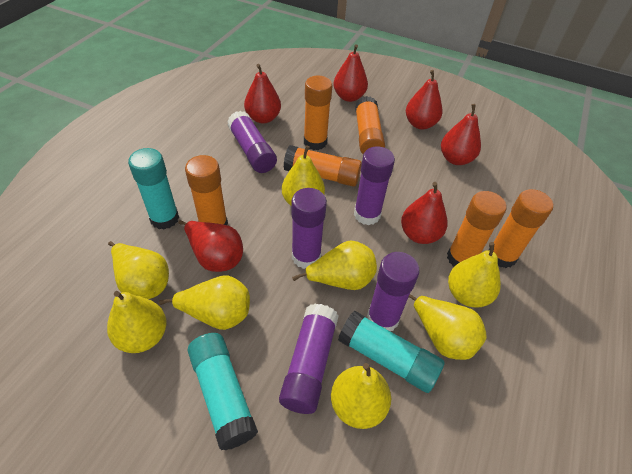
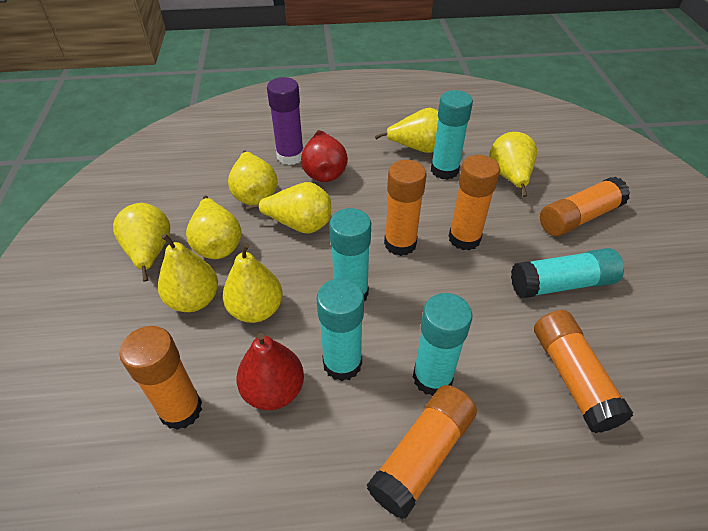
purple glue stick: [227,111,277,173] [279,304,339,414] [291,188,327,269] [354,146,395,225] [367,252,420,331] = 5 -> [267,77,303,165] = 1
red pear: [179,220,243,272] [244,64,281,124] [333,44,368,102] [401,182,448,244] [406,70,442,129] [441,104,481,165] = 6 -> [236,333,304,410] [301,130,348,182] = 2
turquoise glue stick: [128,148,179,230] [188,333,258,450] [338,311,445,393] = 3 -> [317,278,364,381] [329,208,371,301] [413,293,472,396] [431,90,473,180] [511,248,624,298] = 5

